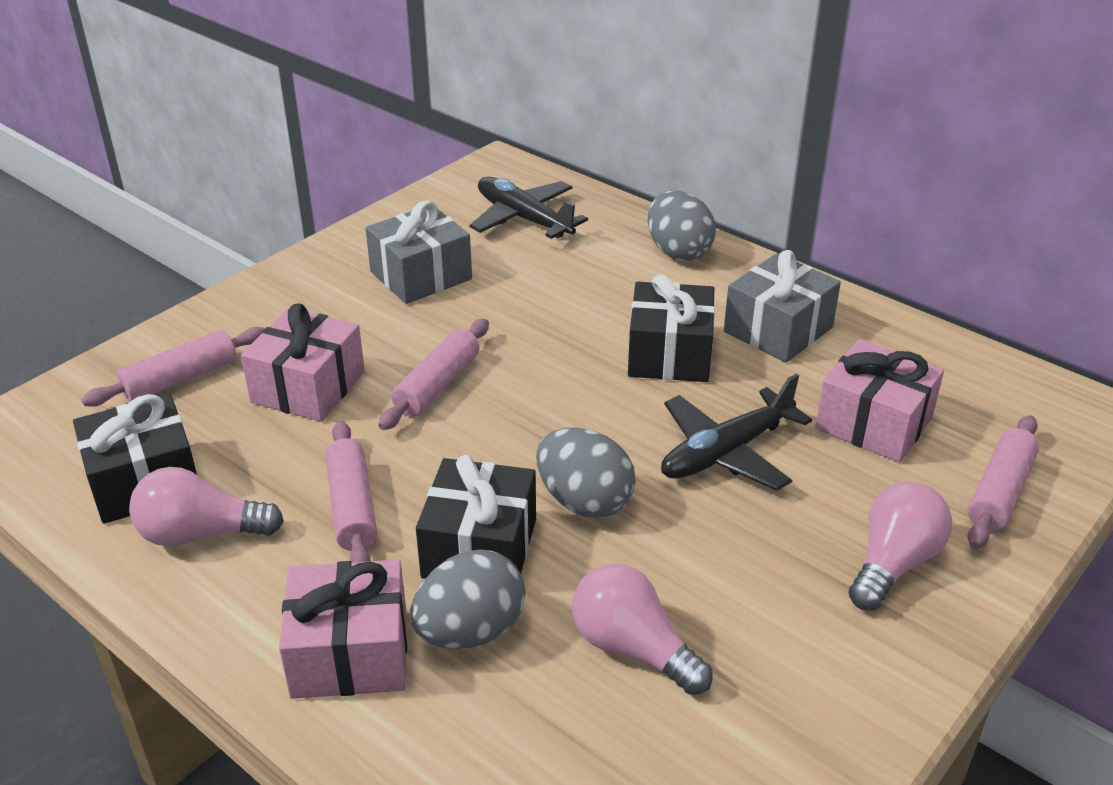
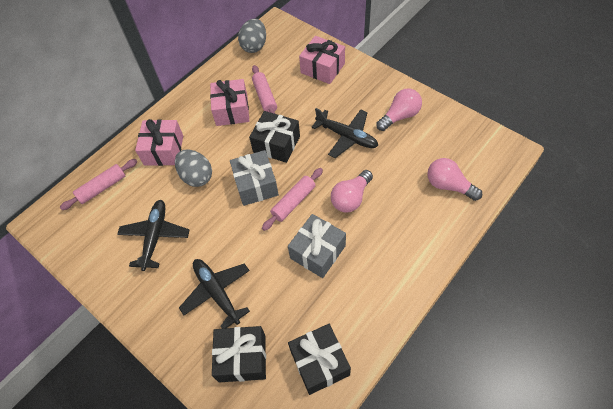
black plane: [469,177,588,239] [661,374,812,491] = 2 -> [117,200,189,271] [179,259,250,329] [311,108,378,158] = 3
grey egg: [410,549,525,649] [536,428,636,518] [648,191,716,261] = 3 -> [175,149,212,187] [238,19,266,53] = 2
pink rolling pin: [81,327,265,407] [325,421,377,562] [378,319,489,430] [967,415,1039,549] = 4 -> [60,159,137,210] [252,65,277,114] [262,168,323,231] = 3

